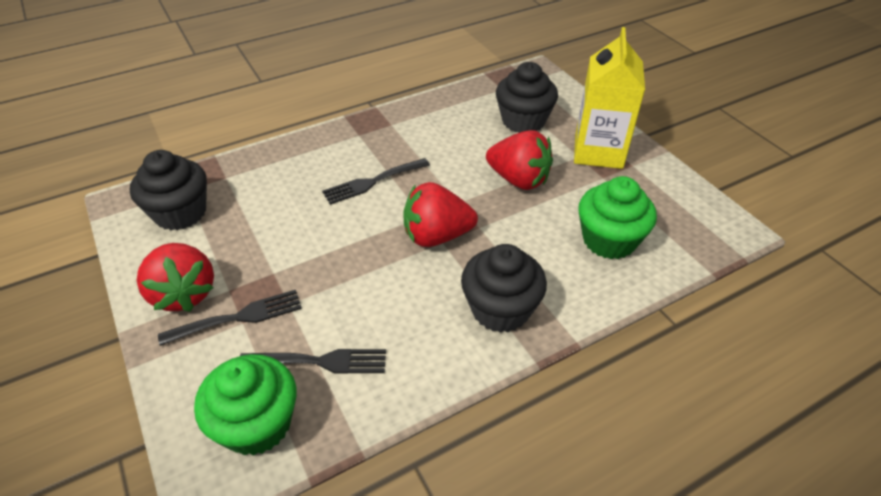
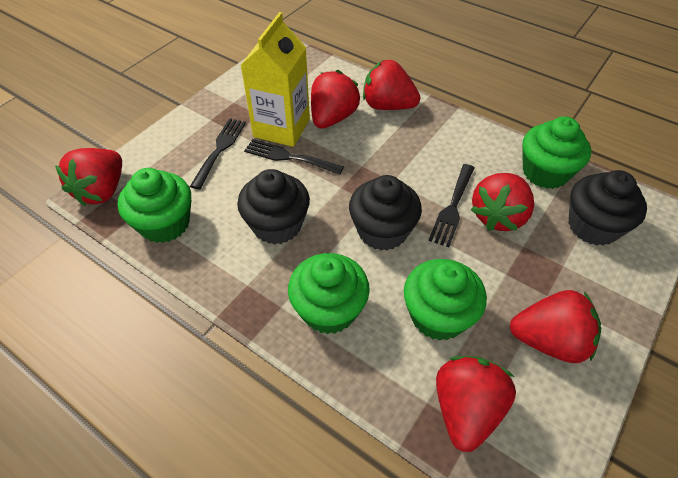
green cupcake: [194,354,296,456] [578,176,657,259] = 2 -> [118,168,191,243] [288,253,370,334] [404,259,487,341] [522,116,591,189] = 4
red strawberry: [137,243,214,312] [403,182,478,247] [486,130,553,190] = 3 -> [55,148,122,206] [311,70,360,129] [363,60,420,110] [436,356,516,452] [471,173,534,231] [510,290,601,363] = 6

